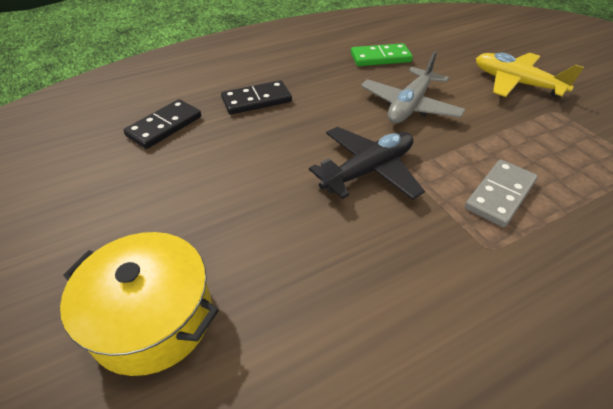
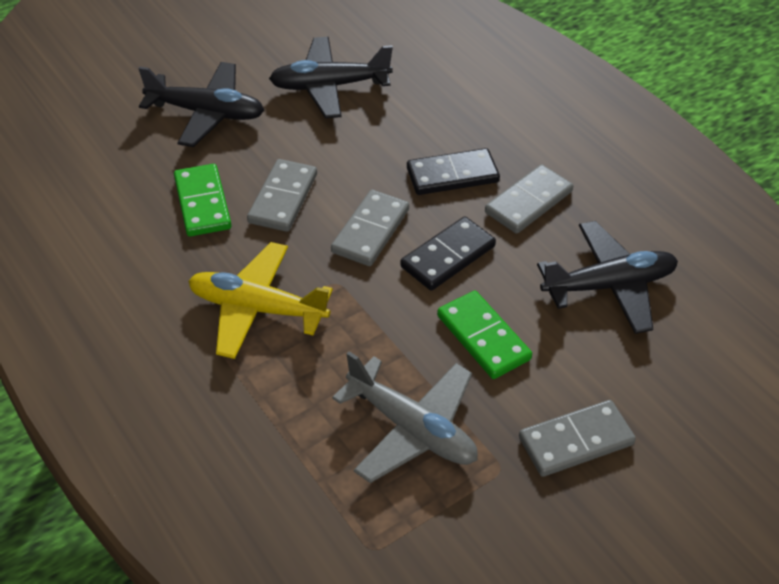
black plane: [309,127,425,200] = 1 -> [138,62,264,147] [269,37,393,118] [537,221,678,334] = 3
green domino: [351,43,413,66] = 1 -> [174,164,231,236] [437,291,532,379] = 2
grey domino: [465,159,538,227] = 1 -> [247,159,317,232] [331,190,409,266] [485,164,573,234] [519,400,636,477] = 4
yellow pot: [60,232,219,376] = 1 -> none = 0

